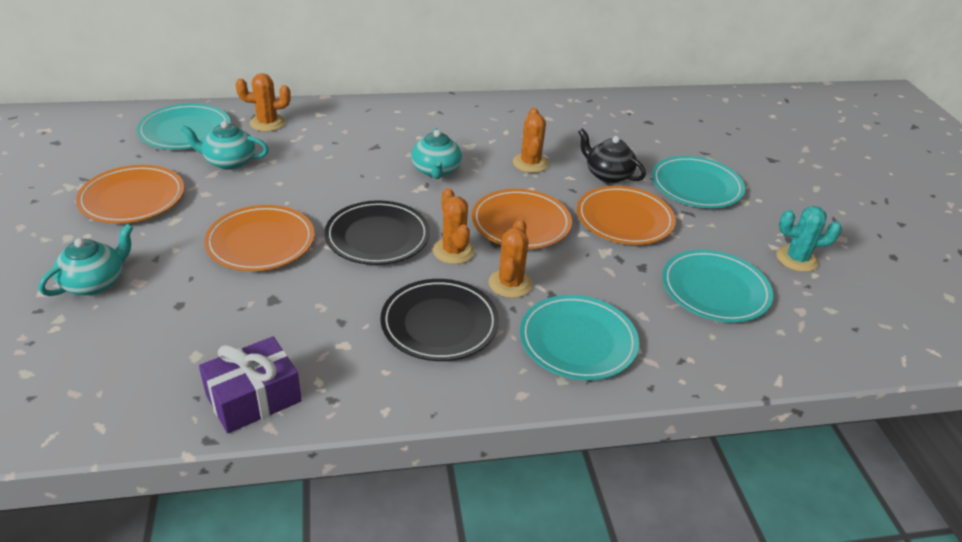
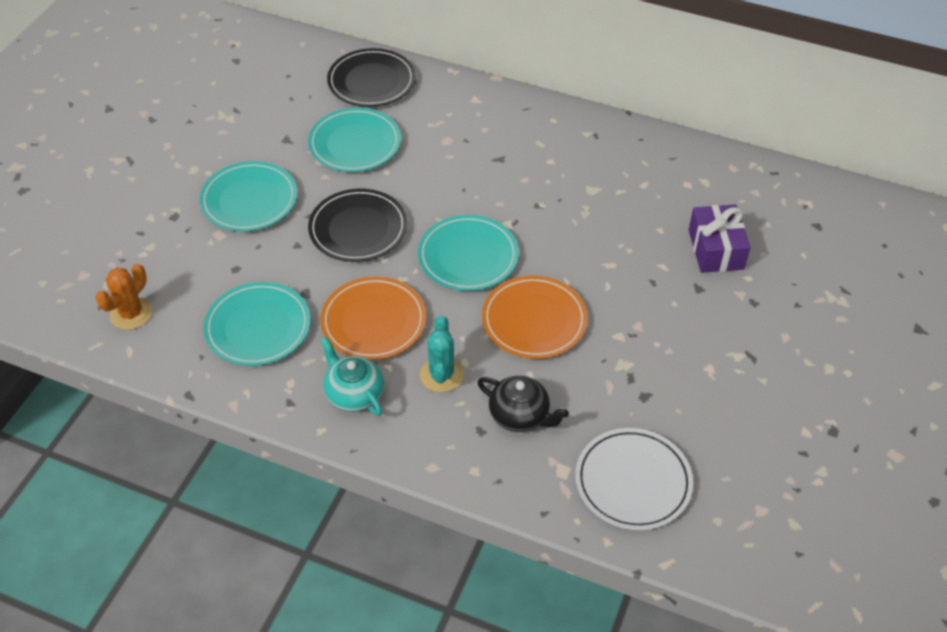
orange cactus: [236,73,291,132] [433,188,475,264] [489,219,533,298] [513,108,549,173] = 4 -> [95,264,152,330] = 1
orange plate: [76,165,184,223] [204,205,315,271] [472,189,572,249] [577,186,676,245] = 4 -> [320,276,426,360] [482,275,588,359] = 2
turquoise teapot: [39,224,133,296] [181,121,268,170] [411,128,462,179] = 3 -> [321,337,384,416] = 1
white plate: none = 0 -> [575,428,693,530] = 1

